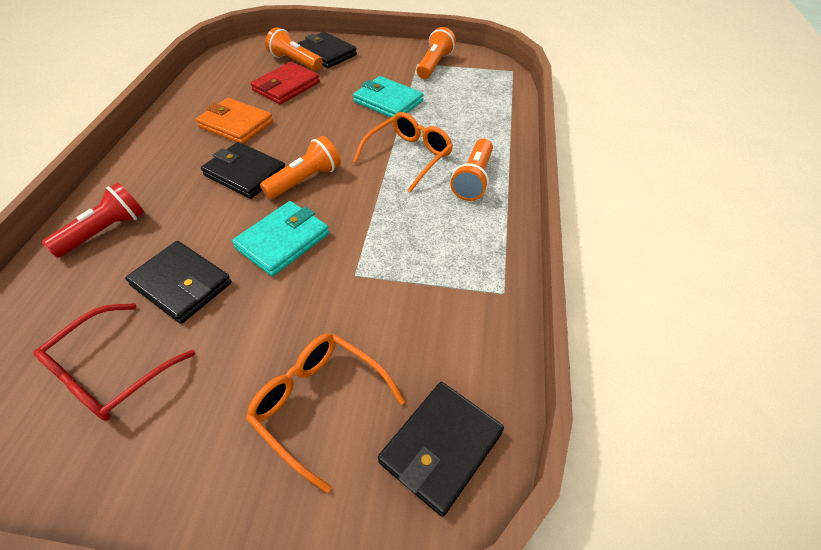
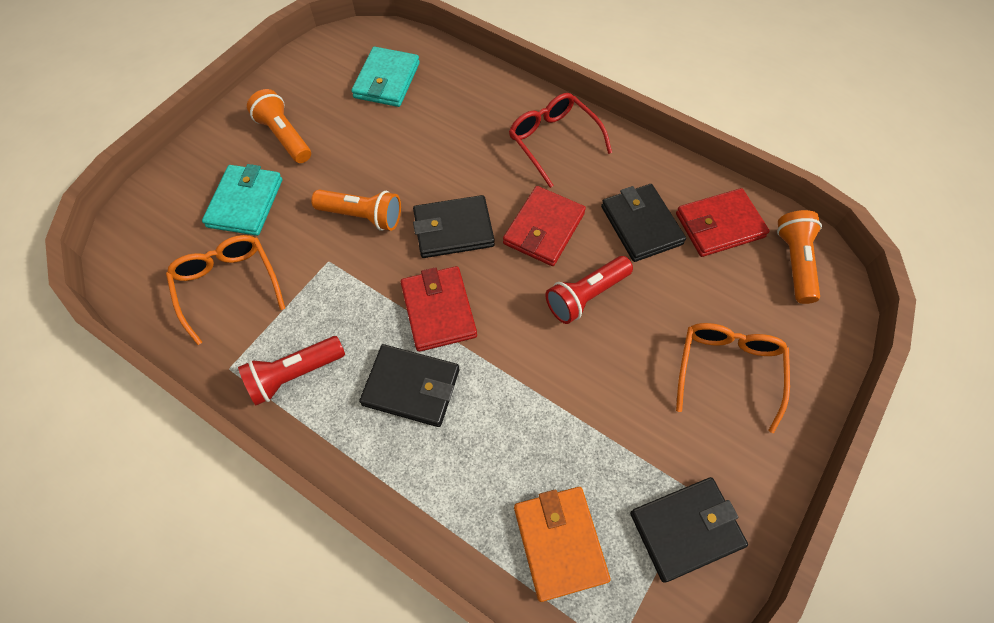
orange flashlight: [260,136,341,199] [265,27,323,71] [417,27,456,79] [451,139,493,201] = 4 -> [247,89,311,163] [311,189,401,231] [777,210,822,304] = 3
red flashlight: [42,182,144,258] = 1 -> [238,336,345,405] [545,256,633,324] = 2
red wallet: [250,62,320,104] = 1 -> [401,266,477,352] [503,186,586,266] [676,188,769,257] = 3

